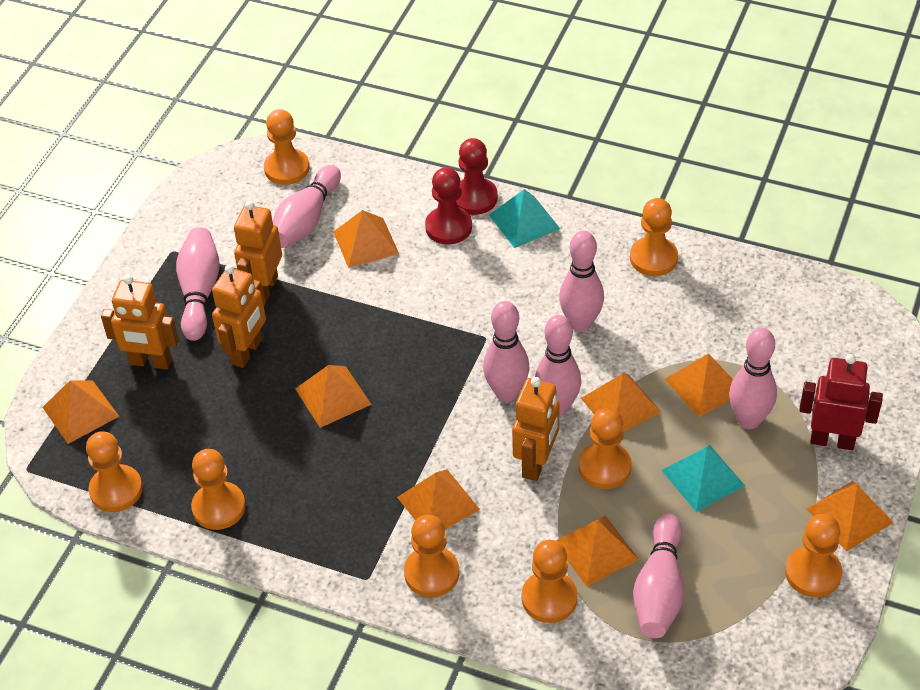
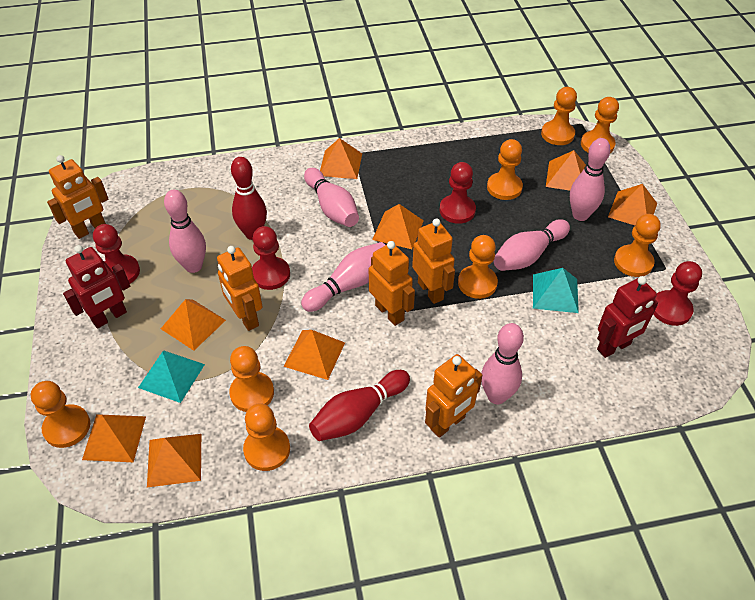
orange robot: [101,275,179,370] [212,265,266,368] [234,201,282,304] [512,377,560,481] = 4 -> [47,155,108,239] [217,246,263,331] [369,241,415,326] [412,219,455,304] [425,354,482,438] = 5
pink bowling pin: [176,227,220,341] [273,165,341,248] [483,301,530,402] [535,315,581,416] [559,231,604,332] [633,514,684,638] [729,328,777,429] = 7 -> [164,190,206,273] [301,242,385,312] [304,168,359,227] [481,323,524,404] [493,219,570,271] [570,138,611,221] = 6
red bowling pin: none = 0 -> [231,157,267,240] [309,370,410,441] = 2
red pawn: [425,167,472,245] [456,138,498,215] = 2 -> [93,224,140,283] [252,226,290,290] [440,162,476,224] [653,261,702,326] = 4
red robot: [799,354,883,450] = 1 -> [63,245,130,329] [597,276,658,358] = 2

